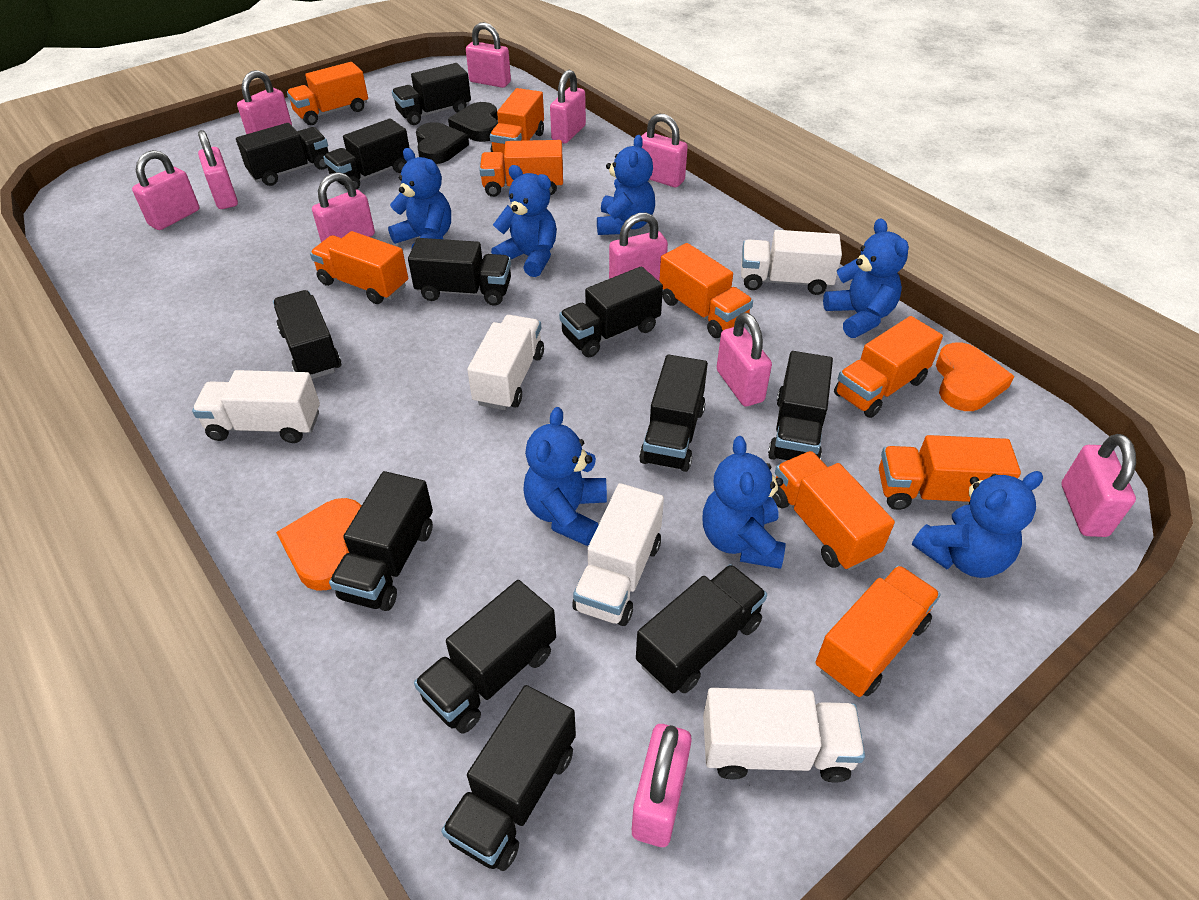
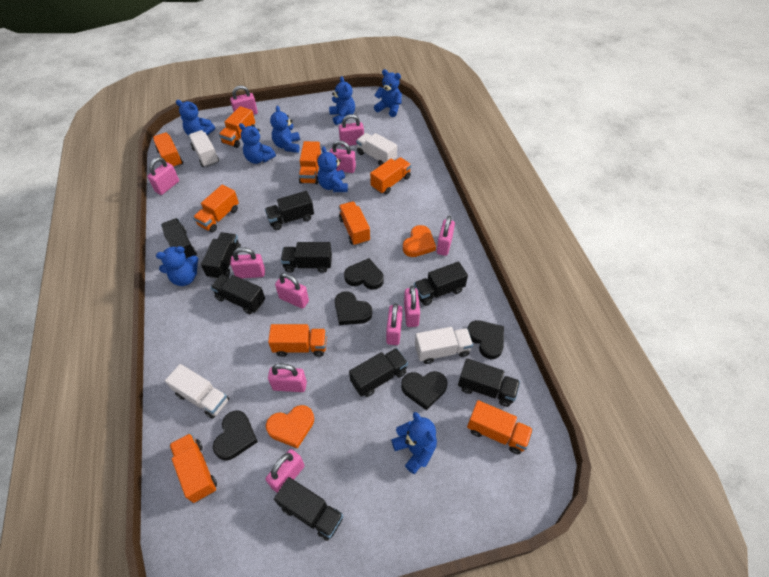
black heart: [416,122,469,164] [448,102,498,142] = 2 -> [213,411,258,460] [335,291,372,325] [344,258,384,290] [401,371,448,410] [467,320,504,359] = 5
black truck: [236,123,328,186] [273,290,341,379] [323,118,409,190] [329,471,433,611] [392,63,471,125] [408,238,511,306] [414,580,556,733] [441,685,576,871] [559,266,663,357] [636,564,767,693] [639,354,708,472] [768,351,833,461] = 12 -> [161,218,197,259] [201,232,241,279] [211,274,265,314] [265,191,314,230] [274,477,343,541] [281,242,332,273] [349,348,408,397] [414,261,468,306] [458,358,520,407] = 9
blue teddy bear: [388,148,451,248] [491,165,557,277] [523,407,607,546] [597,135,655,235] [703,436,785,569] [823,218,909,338] [912,471,1043,578] = 7 -> [156,246,198,286] [176,100,215,135] [239,123,276,164] [270,106,300,153] [318,146,348,192] [329,76,355,125] [374,69,402,117] [391,412,437,474] = 8
white truck: [192,370,320,443] [467,315,544,410] [572,483,664,626] [703,688,865,783] [741,230,842,295] = 5 -> [165,364,229,419] [188,130,219,167] [356,133,397,166] [415,327,473,364] = 4

